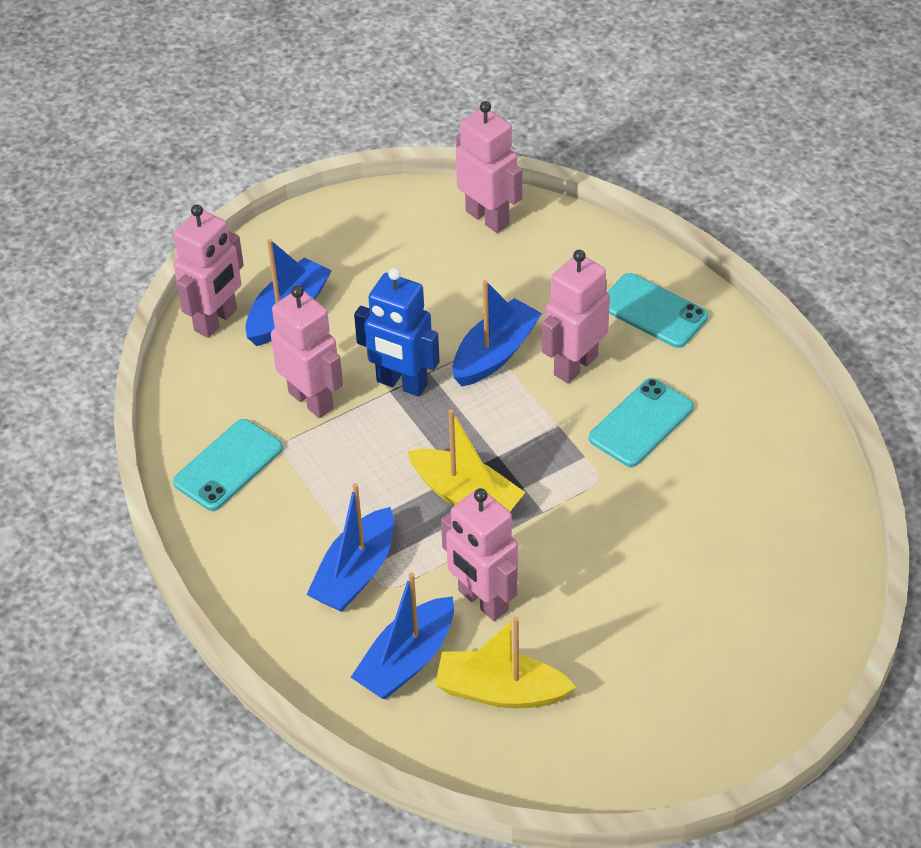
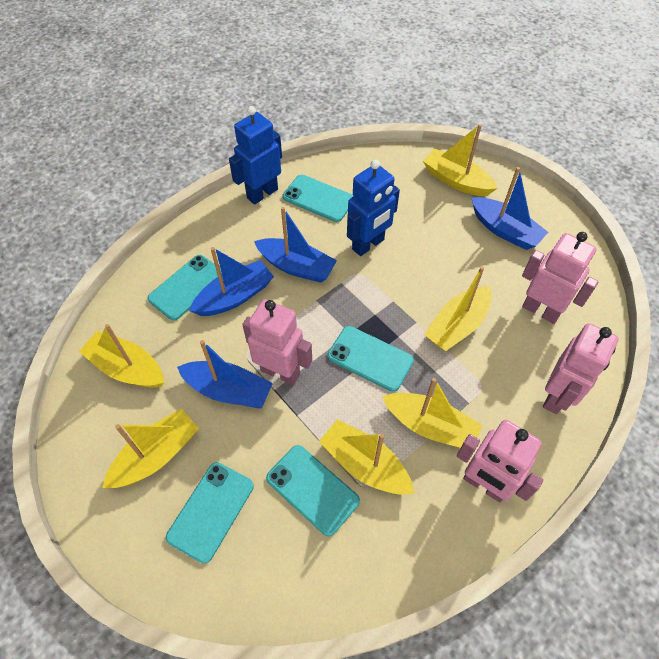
blue robot: [354,268,440,397] = 1 -> [229,106,282,205] [347,160,400,256] = 2
pink robot: [174,204,244,338] [271,286,343,418] [441,488,518,621] [456,101,522,233] [542,250,610,383] = 5 -> [242,299,312,385] [457,420,543,502] [522,232,598,324] [543,323,618,414] = 4
turquoise phone: [173,419,283,511] [589,378,694,467] [607,273,708,348] = 3 -> [147,255,222,320] [166,462,254,564] [266,445,360,536] [283,175,353,222] [328,326,414,392] = 5
yellow boat: [408,409,525,511] [435,617,576,708] = 2 -> [79,324,164,388] [102,408,199,488] [319,419,414,495] [382,378,482,448] [423,124,498,196] [424,266,492,351] = 6

